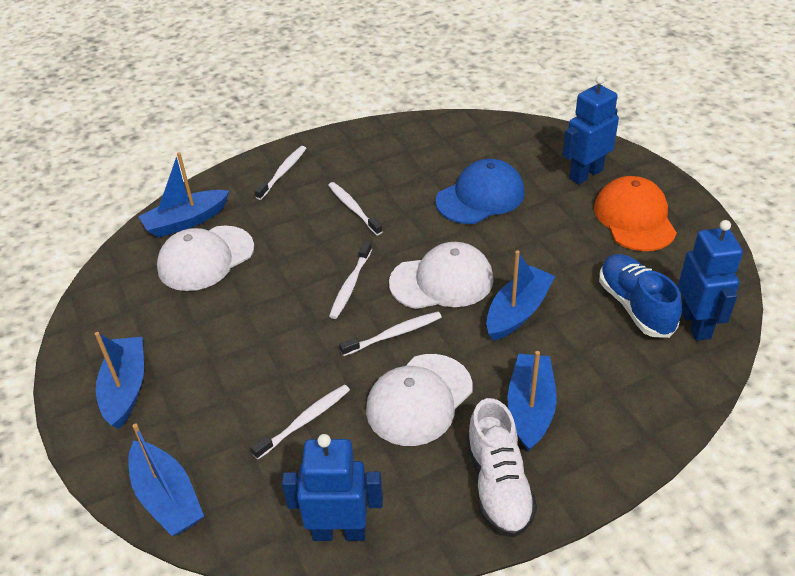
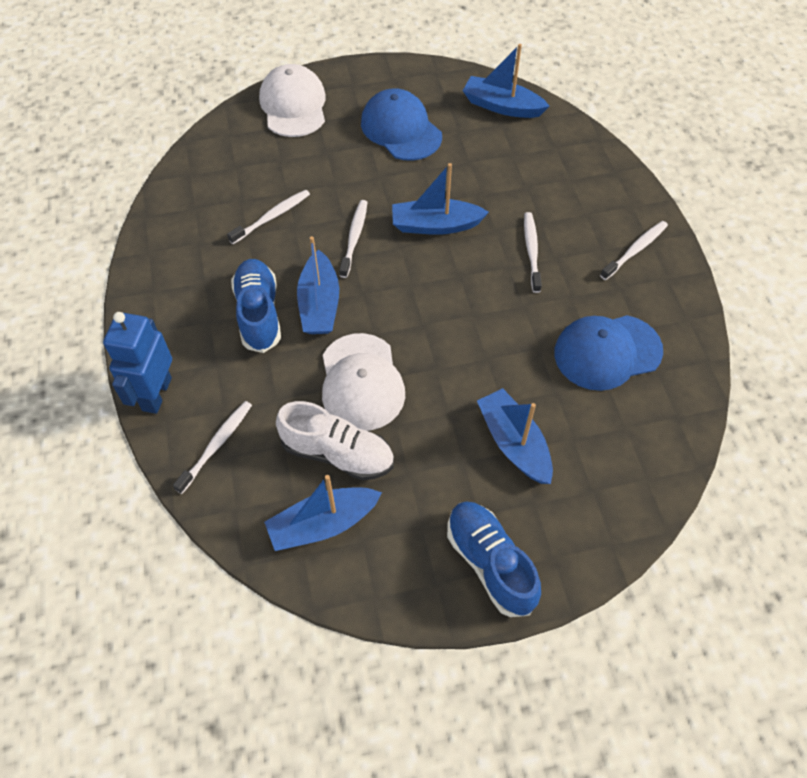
blue cap: [436,159,525,224] = 1 -> [361,88,442,161] [554,315,663,391] = 2
blue robot: [282,434,383,541] [562,75,619,184] [678,220,743,341] = 3 -> [103,312,172,414] = 1
blue shoe: [599,254,682,338] = 1 -> [231,259,281,353] [447,501,541,617] = 2
orange cap: [594,176,677,251] = 1 -> none = 0
white cap: [157,226,254,291] [366,354,472,446] [389,242,494,309] = 3 -> [259,64,326,137] [322,333,405,431] = 2

